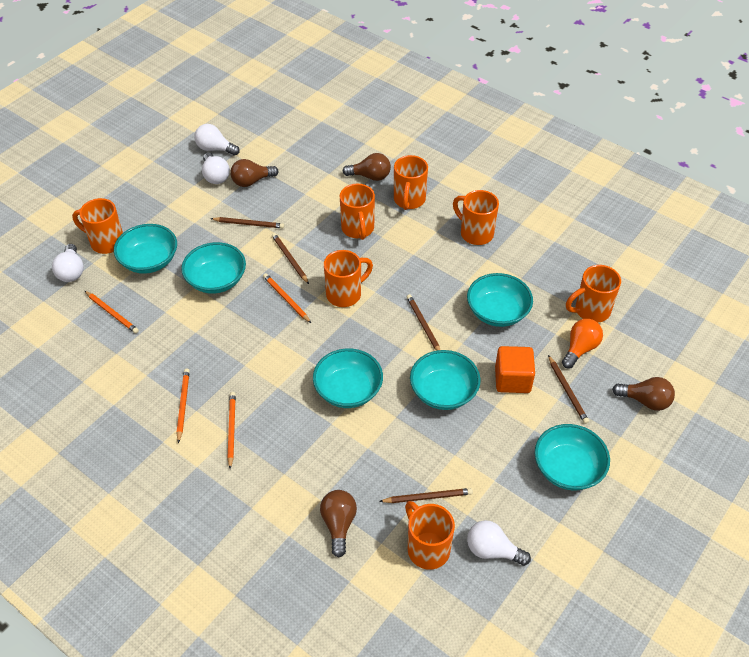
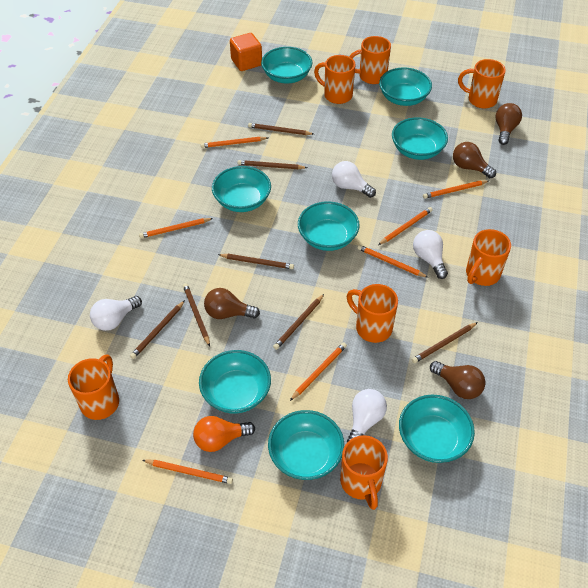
brown pencil: [211,217,284,228] [272,233,309,284] [379,488,473,503] [407,294,440,351] [548,355,589,424] = 5 -> [130,300,185,359] [183,283,210,347] [218,254,294,269] [237,160,307,169] [248,123,313,135] [273,294,324,350] [412,322,478,363] = 7
orange pencil: [85,291,139,333] [177,368,190,443] [228,392,236,469] [263,273,311,323] = 4 -> [139,218,213,238] [142,460,233,484] [201,137,268,148] [290,342,347,401] [357,245,429,278] [378,207,432,245] [423,180,489,199] = 7
turquoise bowl: [114,224,177,274] [181,242,246,294] [313,348,383,408] [410,350,481,410] [467,273,533,327] [534,424,610,490] = 6 -> [199,350,271,413] [212,166,271,212] [261,47,312,83] [268,410,344,480] [298,202,360,251] [379,67,432,106] [392,117,448,160] [399,395,475,463] = 8

